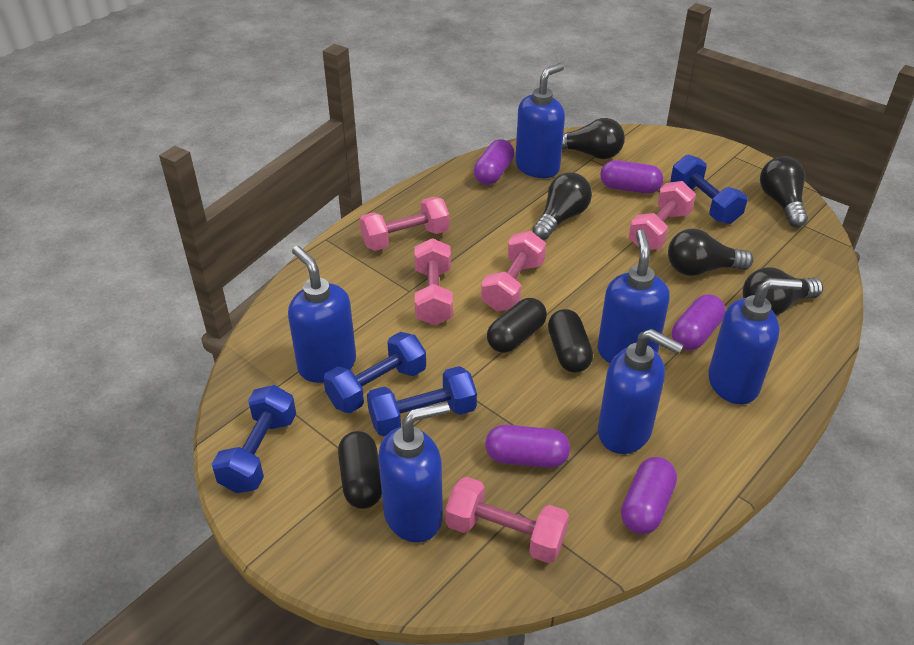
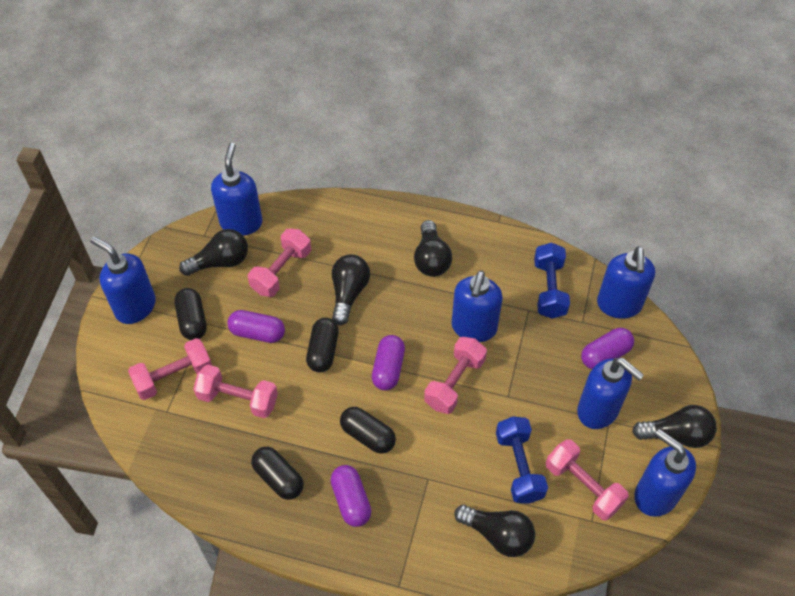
black capsule: [338,431,382,509] [487,298,547,353] [548,309,593,373] = 3 -> [174,288,207,340] [251,447,304,500] [306,318,339,372] [340,407,396,454] = 4
blue dumbbell: [212,385,296,493] [323,332,426,413] [367,366,477,437] [671,155,747,224] = 4 -> [496,417,548,504] [534,243,570,319] = 2
purple capsule: [474,139,514,185] [485,425,570,468] [600,160,663,194] [621,457,677,534] [672,294,726,351] = 5 -> [227,310,285,343] [330,465,371,527] [372,335,405,391] [581,328,634,369] = 4

